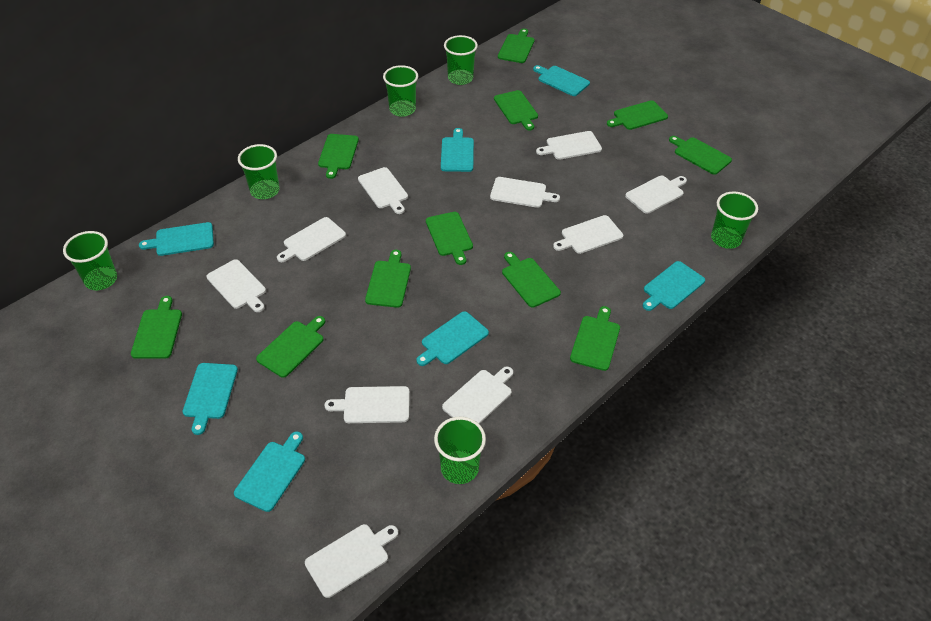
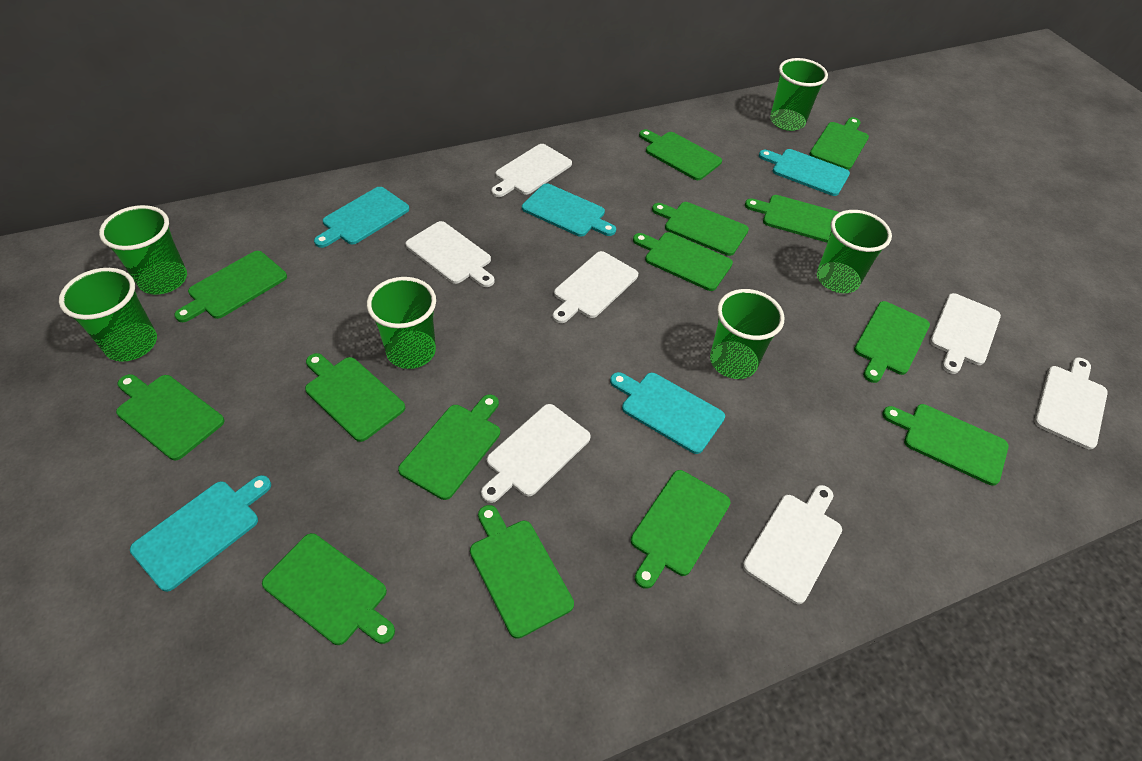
green cutting board: [131,296,182,359] [256,316,325,378] [318,134,359,179] [365,250,411,308] [426,212,473,265] [494,90,538,131] [498,29,535,63] [502,252,561,308] [570,306,620,371] [607,100,668,130] [669,136,732,175] = 11 -> [116,374,225,460] [174,251,287,322] [262,533,395,645] [305,353,405,442] [398,394,500,500] [470,505,574,639] [631,470,731,589] [633,232,733,291] [639,129,722,180] [652,202,749,256] [745,195,839,243] [810,117,869,170] [854,301,930,383] [882,404,1009,486] = 14
turquoise cutting board: [139,222,214,256] [183,363,238,435] [234,431,305,512] [416,311,489,366] [441,128,474,172] [533,65,590,96] [643,261,705,311] = 7 -> [130,475,271,592] [314,187,409,248] [522,183,616,237] [610,372,725,454] [759,149,850,196] = 5
white cutting board: [207,259,266,312] [277,217,346,262] [305,524,398,598] [325,386,410,423] [358,167,408,214] [442,366,513,424] [490,177,560,208] [536,131,602,160] [553,215,623,254] [625,176,687,214] = 10 -> [406,221,495,287] [481,404,591,503] [491,144,572,197] [553,251,638,323] [743,485,842,604] [930,293,1001,374] [1034,358,1108,449] = 7

